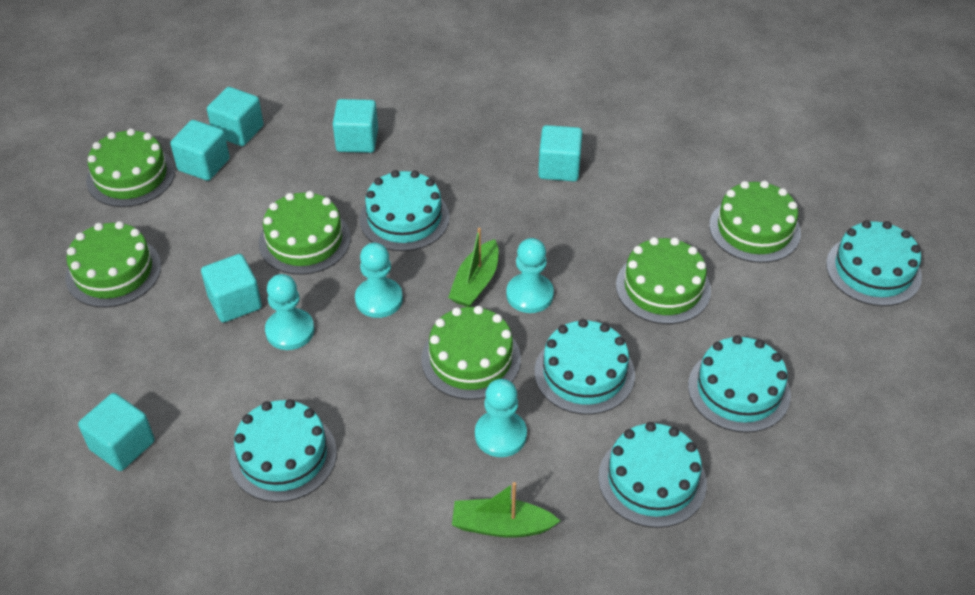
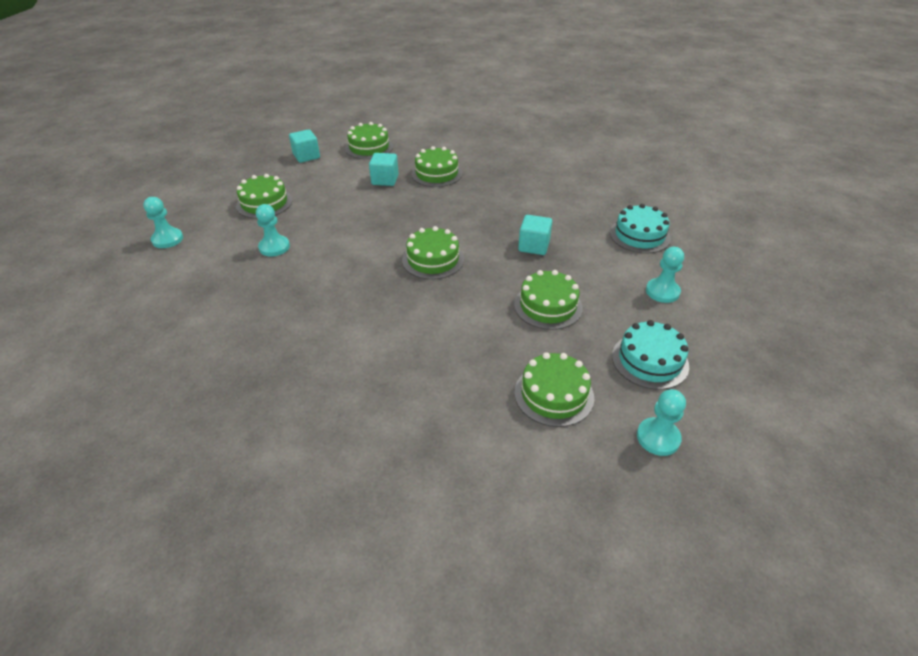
green boat: [448,228,499,307] [452,482,560,538] = 2 -> none = 0
turquoise cake: [230,399,337,502] [359,170,450,251] [535,319,635,415] [598,422,707,528] [688,335,791,433] [826,220,922,306] = 6 -> [610,204,671,253] [612,320,689,390] = 2
turquoise cube: [78,393,155,471] [170,120,230,181] [201,254,262,323] [207,87,264,146] [333,99,378,153] [538,125,582,181] = 6 -> [289,129,320,163] [369,153,399,186] [518,215,552,255] = 3

